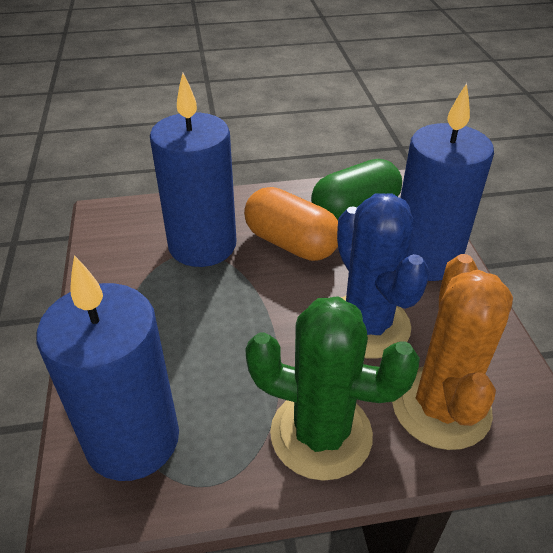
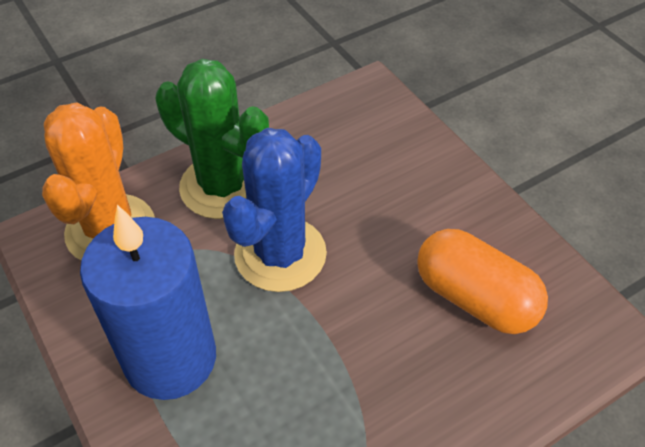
blue candle: [37,255,179,481] [150,73,237,267] [400,83,494,281] = 3 -> [80,205,216,400] = 1
green capsule: [311,159,402,220] = 1 -> none = 0

